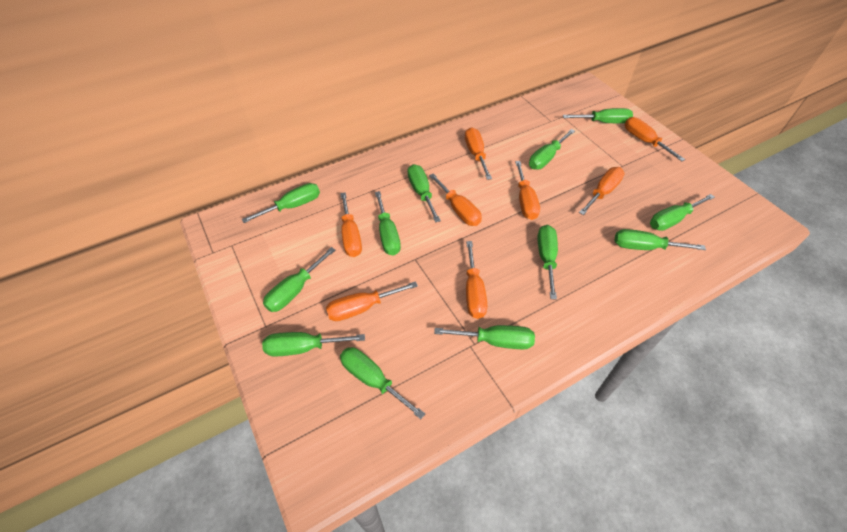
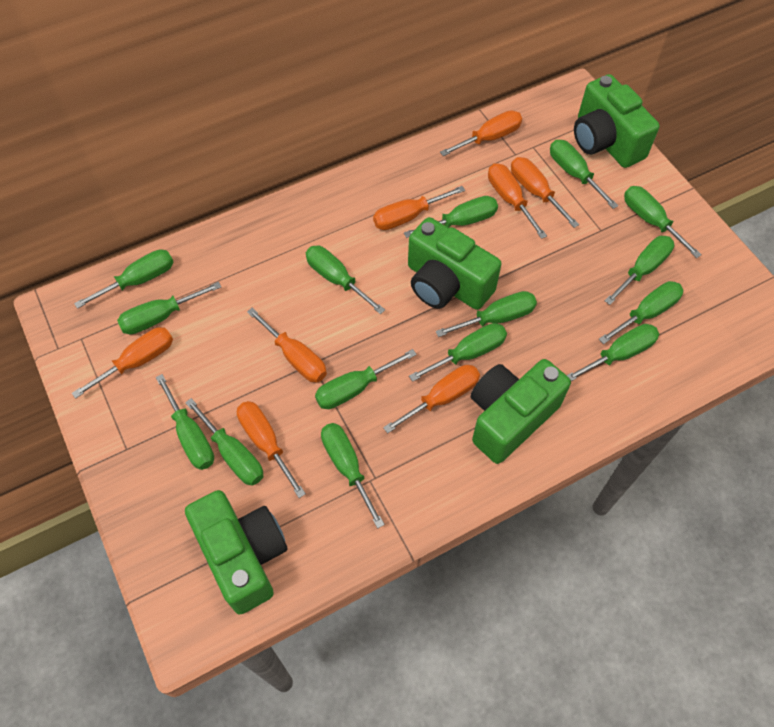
green camera: none = 0 -> [185,490,288,615] [408,217,501,310] [471,359,571,464] [574,74,660,168] = 4
green screwdriver: [242,183,320,223] [262,332,365,357] [263,247,335,312] [340,347,425,419] [375,191,401,255] [407,164,441,222] [434,325,535,349] [529,129,575,170] [537,225,558,300] [563,108,633,123] [615,229,706,250] [650,194,715,231] = 12 -> [74,249,173,309] [117,282,221,334] [156,374,214,470] [185,398,263,486] [306,246,385,314] [315,349,417,409] [321,423,385,529] [404,196,498,238] [409,323,507,382] [435,291,537,337] [550,140,618,209] [567,324,659,381] [599,281,683,344] [605,236,674,305] [624,186,702,258] = 15

